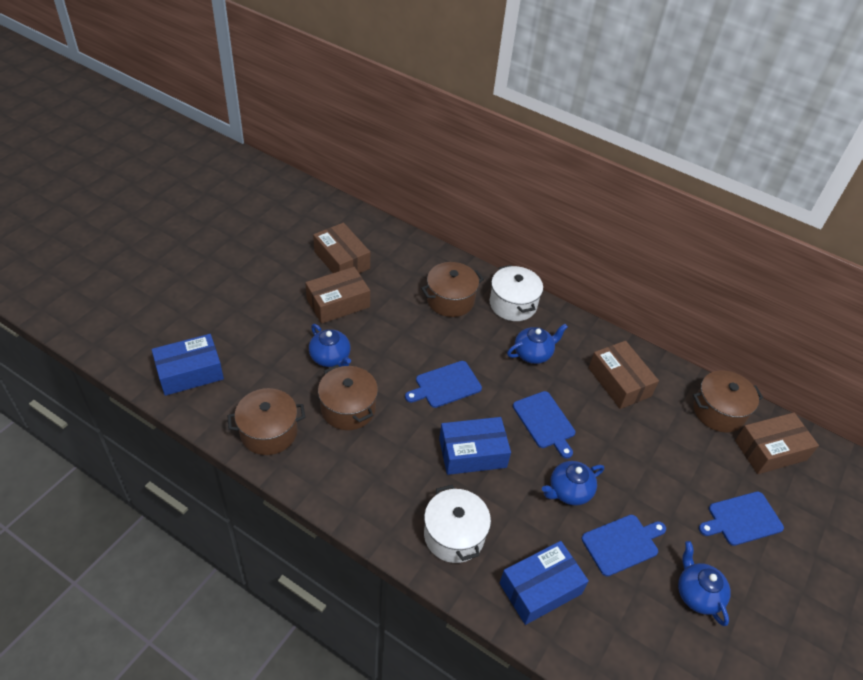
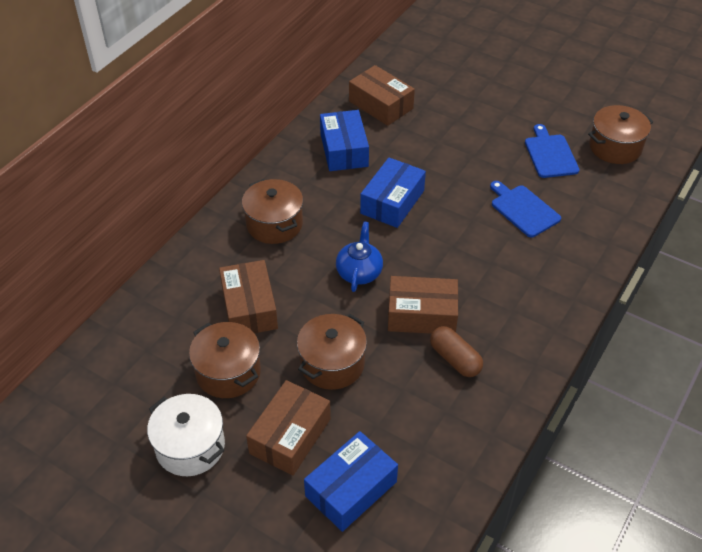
blue cutting board: [405,361,482,408] [513,391,575,459] [582,515,666,577] [699,491,784,546] = 4 -> [490,181,561,237] [525,124,580,178] = 2
blue teapot: [309,324,351,367] [507,324,568,364] [542,461,604,506] [678,541,731,626] = 4 -> [336,222,383,292] = 1
brown capsule: none = 0 -> [430,326,483,377] = 1
white pot: [424,485,491,563] [490,265,543,321] = 2 -> [147,394,225,476] = 1

